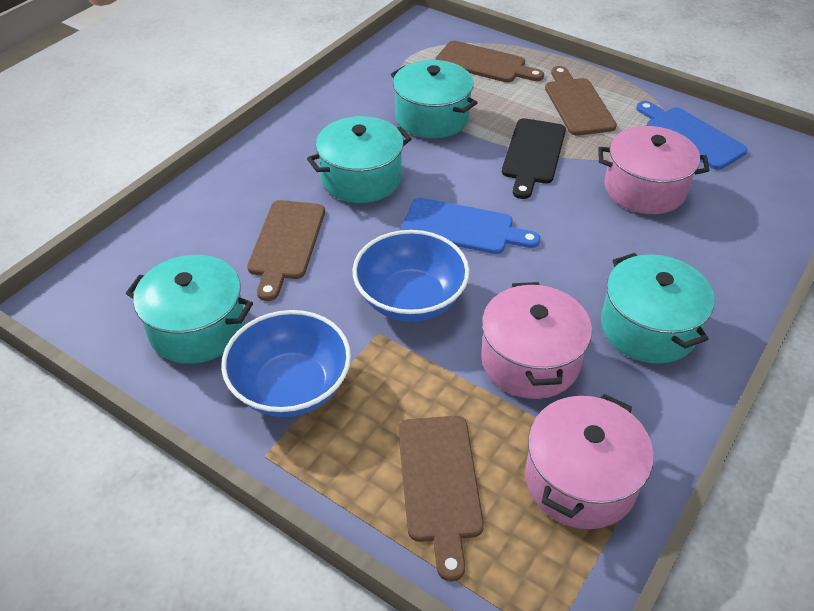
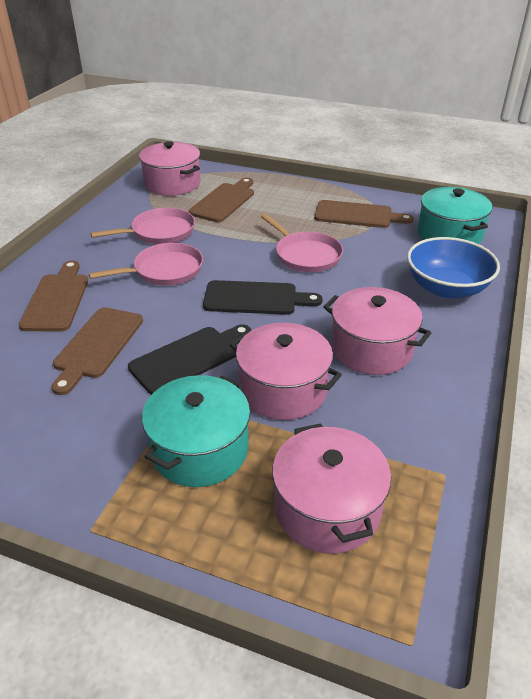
black cutting board: [502,118,566,199] = 1 -> [128,324,251,395] [203,280,323,315] = 2
blue bowl: [221,310,351,417] [352,230,470,322] = 2 -> [407,237,500,299] = 1
blue cutting board: [401,198,540,254] [636,101,747,170] = 2 -> none = 0
pink pan: none = 0 -> [89,243,203,285] [90,208,195,244] [261,214,343,272] = 3
pink pot: [481,282,592,399] [525,394,654,529] [598,126,710,214] = 3 -> [139,141,201,196] [230,323,342,420] [272,423,391,554] [323,287,431,375] = 4
turquoise pot: [126,255,253,364] [307,116,412,203] [391,60,477,138] [601,253,715,364] = 4 -> [142,375,250,487] [417,187,492,244] = 2

